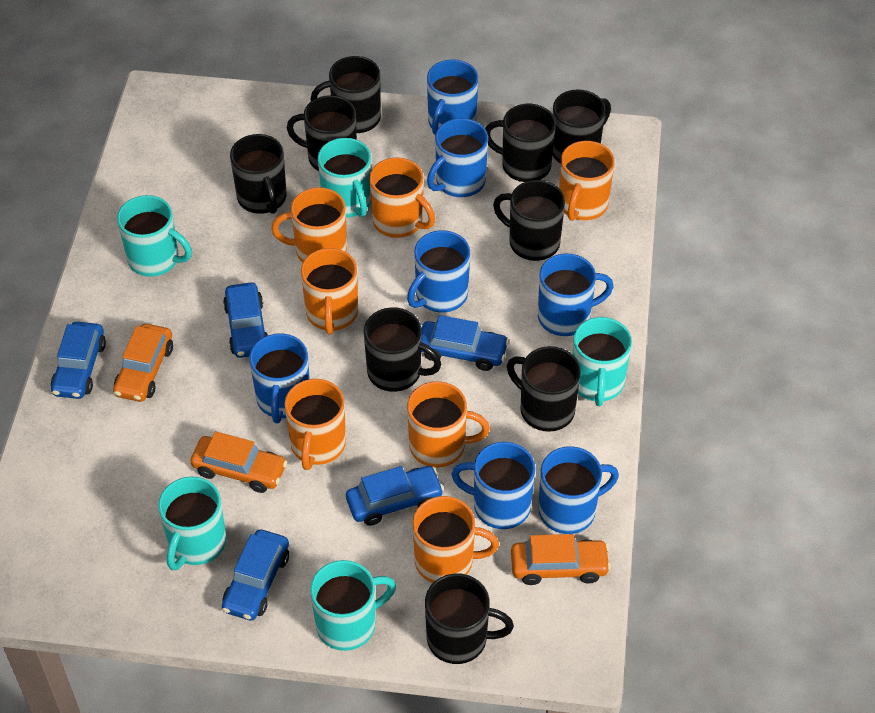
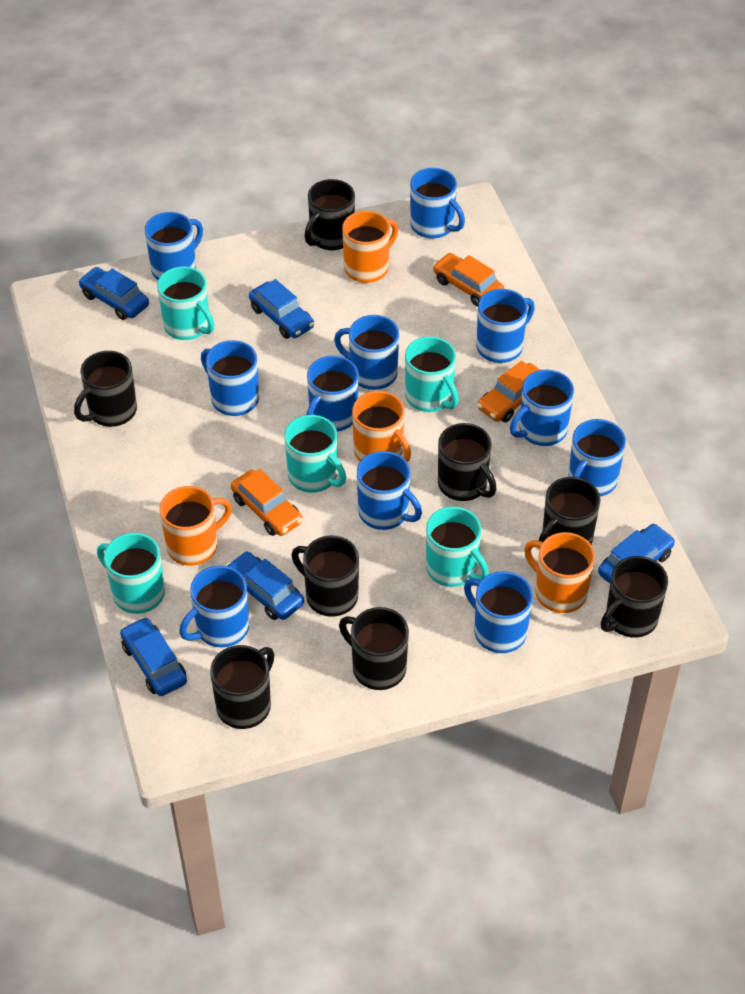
black mug: [230,134,287,214] [287,95,357,171] [311,56,381,133] [364,307,441,392] [425,573,514,664] [485,104,556,182] [493,180,565,261] [507,346,581,432] [553,89,611,164] = 9 -> [74,351,137,427] [210,645,274,729] [292,536,359,617] [304,179,355,250] [339,607,409,690] [438,423,496,501] [539,477,600,549] [601,556,668,638] = 8
blue mug: [249,333,310,423] [407,230,470,313] [427,59,478,135] [427,118,488,197] [451,442,535,529] [538,253,614,336] [539,446,619,534] = 7 -> [145,212,203,280] [179,566,249,647] [201,340,259,416] [306,356,358,431] [334,315,399,390] [357,451,422,530] [410,168,465,239] [464,571,533,653] [476,289,535,363] [510,369,574,446] [569,419,626,496] = 11
orange mug: [271,187,347,263] [285,379,346,470] [301,248,358,335] [369,157,435,238] [407,381,490,467] [412,496,499,583] [559,141,614,221] = 7 -> [159,486,232,566] [342,211,398,283] [352,391,411,462] [524,532,595,613] = 4

